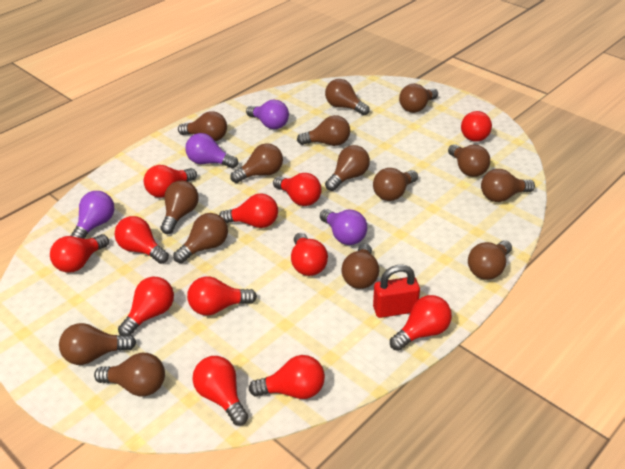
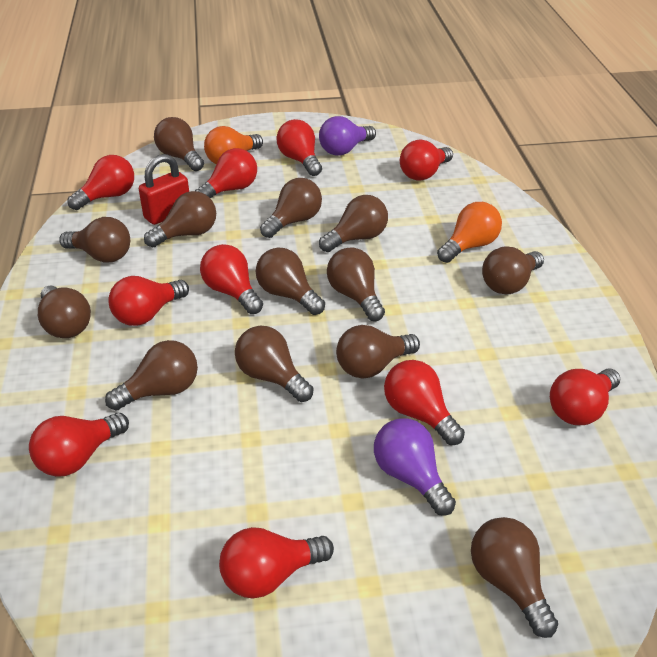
brown light bulb: [59,323,136,365] [94,353,165,397] [161,181,199,234] [173,213,228,263] [178,111,227,141] [230,143,283,183] [297,115,350,146] [325,79,370,115] [325,145,370,191] [341,244,379,289] [373,168,418,201] [399,84,438,113] [448,144,490,177] [468,240,512,280] [481,169,535,202] = 15 -> [38,286,91,338] [59,217,130,263] [105,340,198,411] [144,191,216,247] [154,117,204,171] [235,326,314,402] [256,248,325,315] [260,178,322,238] [319,195,388,252] [327,247,385,321] [336,325,420,379] [471,517,558,638] [482,246,544,294] = 13
orange light bulb: none = 0 -> [204,126,263,164] [437,202,502,263] = 2
purple light bulb: [70,191,114,239] [185,133,238,168] [246,100,289,129] [320,209,367,245] = 4 -> [319,116,376,156] [374,418,456,516] = 2
red light bulb: [50,234,109,273] [115,216,169,264] [118,277,174,335] [144,165,197,198] [187,276,257,316] [192,356,248,426] [219,193,278,228] [249,355,325,399] [273,173,322,206] [291,233,328,276] [390,295,452,351] [461,111,492,141] = 12 -> [29,413,129,477] [68,155,134,210] [108,276,189,326] [195,148,257,198] [200,244,263,314] [219,527,334,599] [276,119,322,176] [384,360,465,445] [400,140,453,181] [550,369,621,425] = 10

